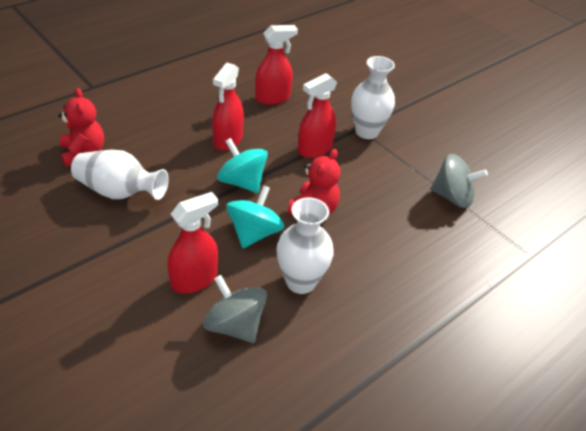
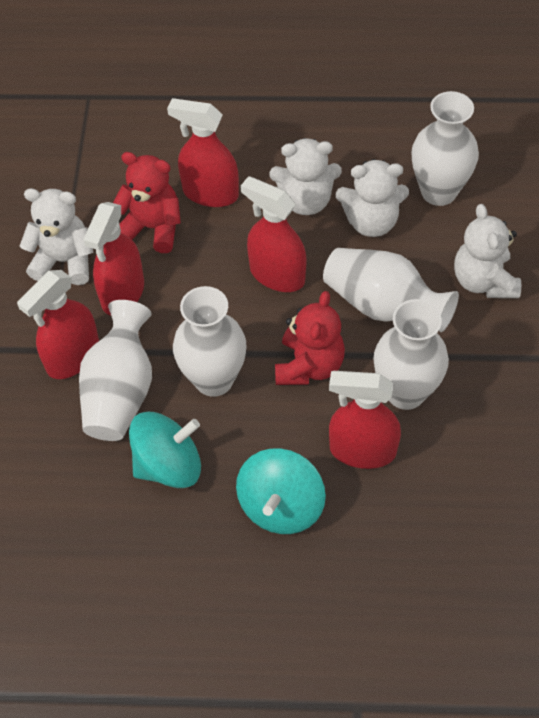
grey spinning top: [203,275,267,343] [431,154,488,208] = 2 -> none = 0
red spray bottle: [168,192,218,293] [212,63,244,150] [255,25,298,105] [298,73,337,158] = 4 -> [17,270,99,379] [83,202,144,316] [167,98,239,207] [241,176,306,292] [329,371,401,469] = 5
white teddy bear: none = 0 -> [20,188,94,285] [269,138,342,215] [336,159,409,237] [454,204,521,298] = 4
white vase: [71,150,169,200] [277,197,334,294] [351,56,395,139] = 3 -> [79,300,152,441] [173,286,247,397] [323,248,459,332] [373,299,449,410] [411,91,479,206] = 5

